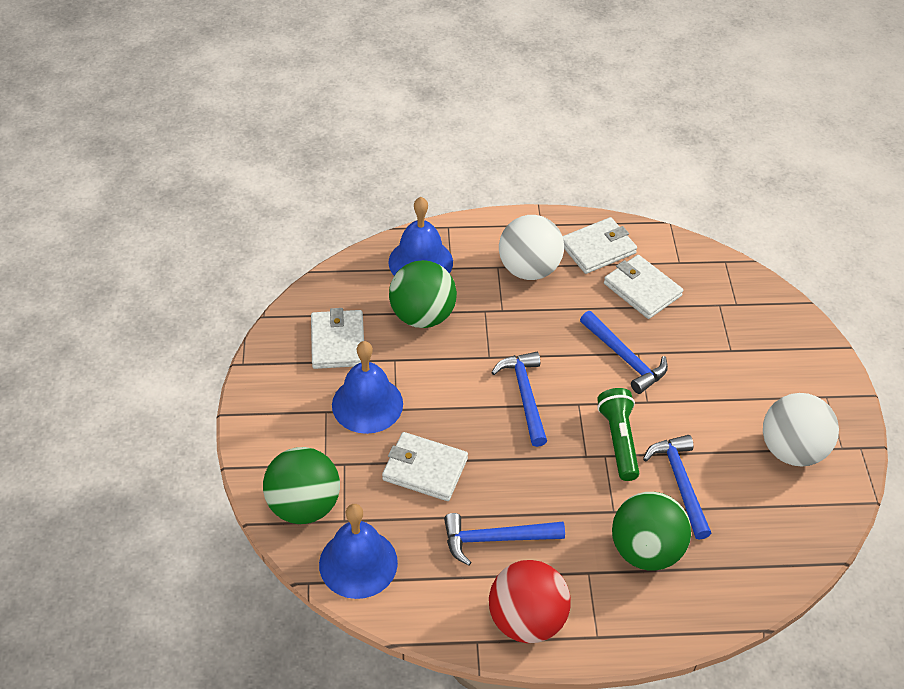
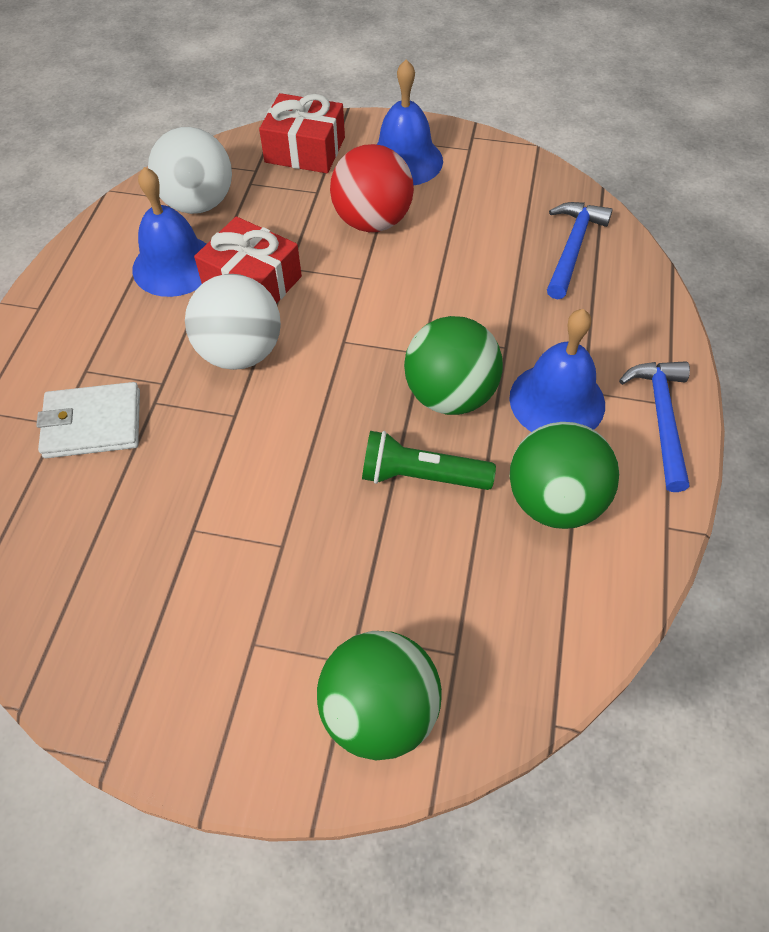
blue hammer: [444,513,565,566] [491,352,547,447] [580,311,668,394] [643,435,711,540] = 4 -> [547,202,613,299] [619,361,690,492] = 2
red gift: none = 0 -> [194,216,302,304] [259,93,345,173] = 2
white wallet: [311,308,364,369] [382,432,468,501] [563,217,637,274] [604,255,683,319] = 4 -> [36,382,140,458] = 1

